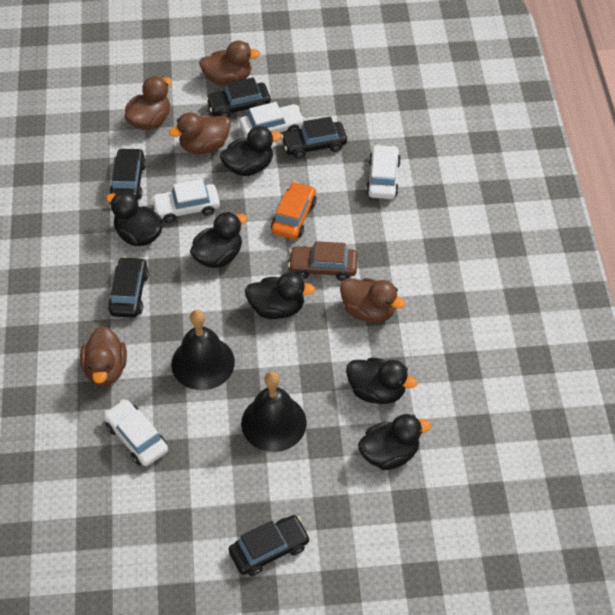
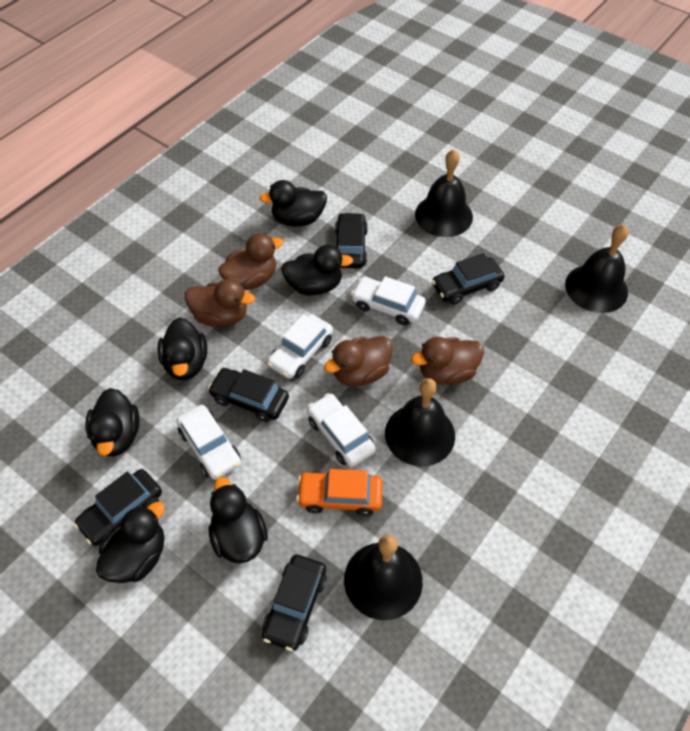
black bell: [171,310,235,390] [241,371,307,452] = 2 -> [344,535,423,620] [385,378,455,466] [415,149,473,237] [565,225,628,313] = 4
brown car: [288,241,358,281] = 1 -> none = 0
brown duck: [80,326,127,387] [125,76,172,130] [169,112,231,154] [199,41,261,86] [340,278,405,323] = 5 -> [185,278,255,327] [218,233,284,290] [324,336,393,386] [411,337,484,385] = 4

